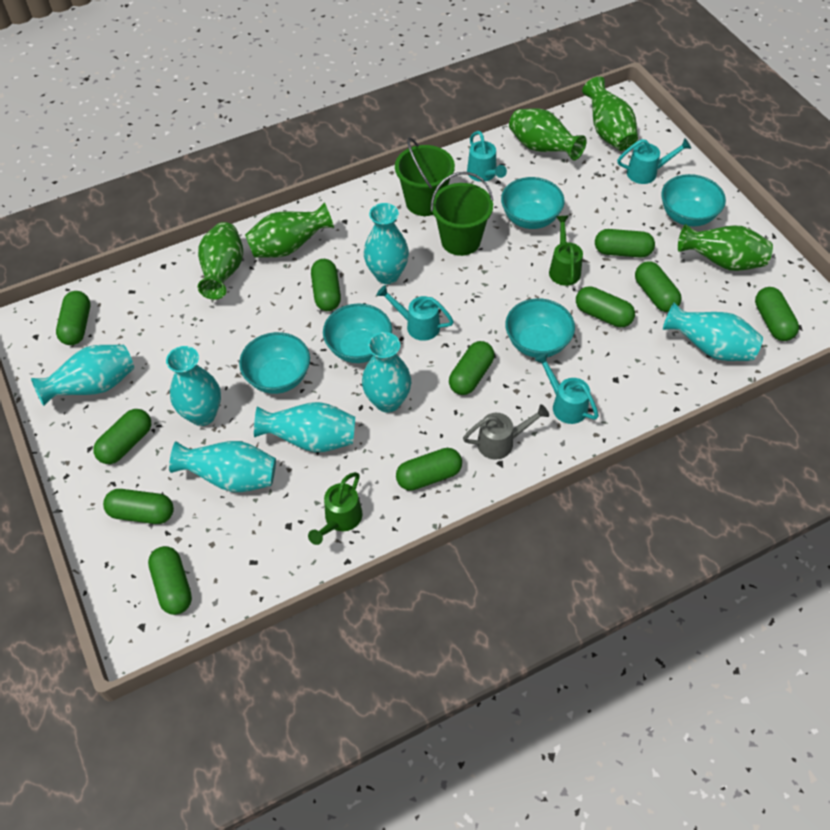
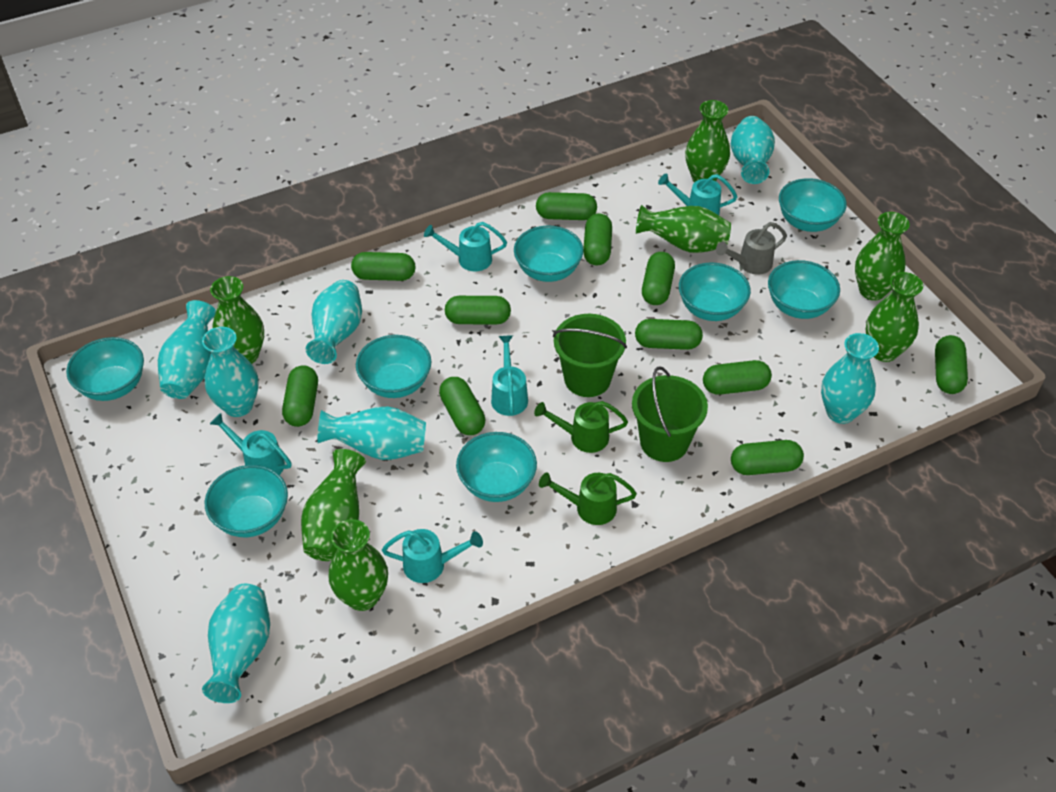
green vase: [198,222,243,300] [245,203,334,258] [509,108,587,160] [582,76,638,151] [678,224,773,271] = 5 -> [210,276,264,364] [301,449,366,561] [329,519,388,611] [636,205,731,253] [685,100,730,182] [855,212,910,300] [866,272,923,362] = 7
turquoise bowl: [239,332,310,394] [323,303,392,363] [501,177,565,229] [505,298,575,358] [661,174,726,226] = 5 -> [66,337,144,401] [205,465,288,537] [356,335,432,398] [456,432,537,502] [514,226,583,282] [679,263,751,321] [768,260,840,319] [779,178,847,232] = 8
turquoise watering can: [377,285,454,341] [467,131,507,182] [535,353,599,424] [617,138,691,184] = 4 -> [210,413,292,475] [382,529,483,583] [424,222,507,272] [491,335,528,416] [658,173,737,215] = 5

